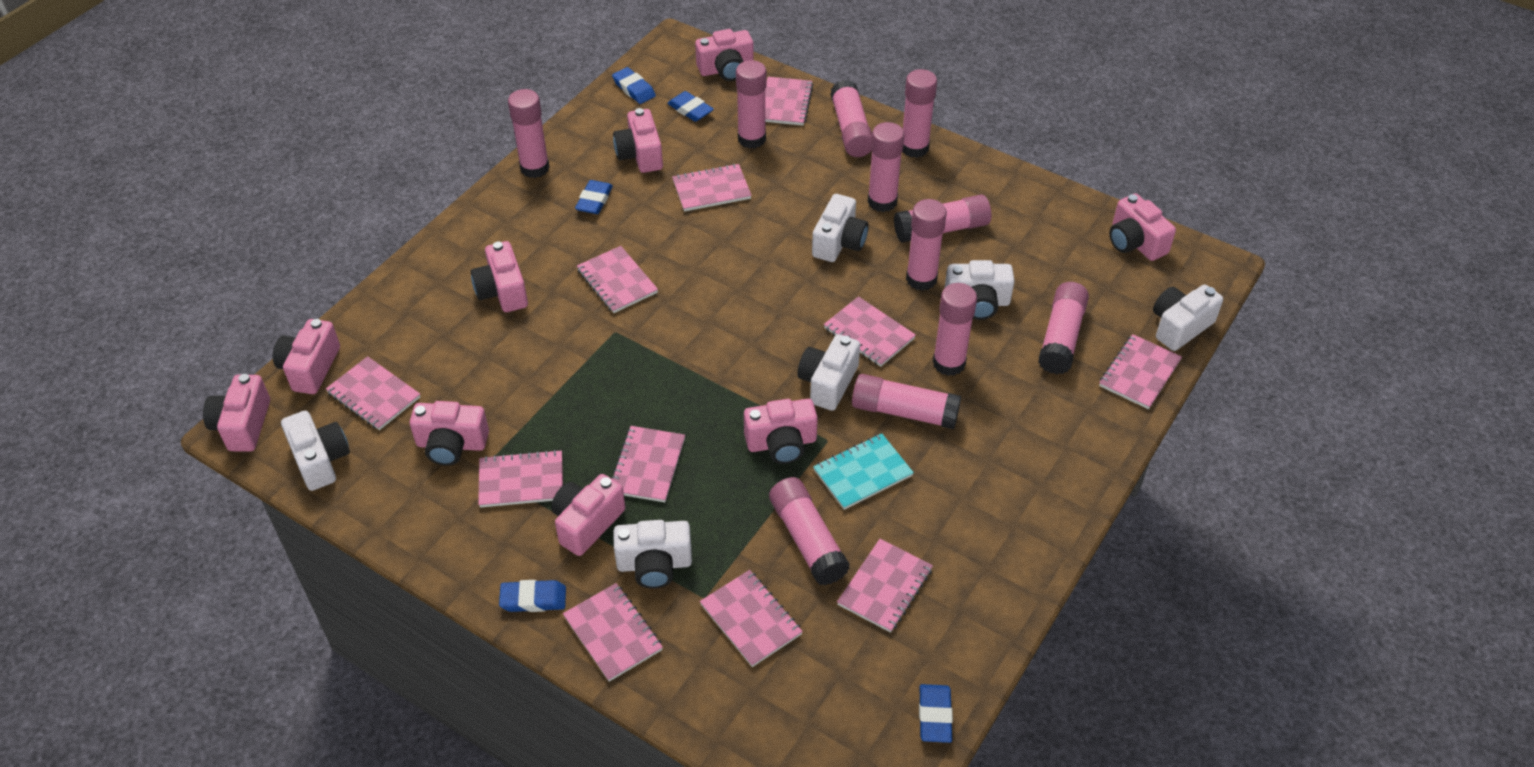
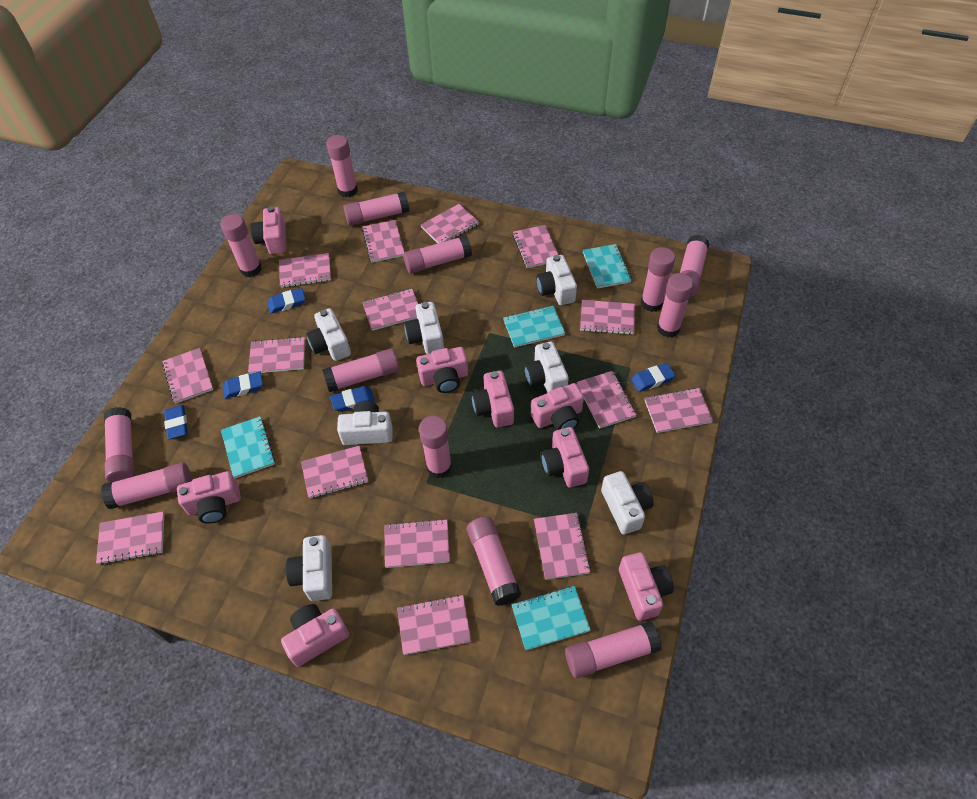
pink camera: [203,374,270,452] [273,319,340,394] [410,401,489,466] [471,241,528,312] [551,474,625,556] [613,108,663,173] [695,29,754,81] [744,399,818,464] [1109,193,1176,261] = 9 -> [177,471,241,524] [250,206,286,254] [281,604,349,667] [416,347,468,393] [472,370,514,427] [531,383,584,430] [541,427,589,488] [619,552,673,621] = 8
pink glue stick: [508,89,550,178] [736,60,767,149] [769,477,850,586] [830,80,872,157] [852,374,961,429] [868,122,904,212] [894,194,991,243] [902,69,937,158] [906,199,947,291] [933,283,977,376] [1038,282,1089,375] = 11 -> [101,463,192,509] [104,407,135,482] [220,214,262,277] [322,348,399,392] [326,135,358,197] [343,191,409,226] [403,235,472,274] [419,416,452,478] [467,516,521,606] [565,621,662,678] [641,247,675,312] [657,273,694,337] [680,235,709,297] = 13
pink notebook: [326,356,420,430] [478,450,563,508] [563,583,663,682] [577,246,658,313] [611,426,685,502] [672,164,752,212] [700,570,803,667] [765,77,813,126] [824,296,916,367] [837,539,933,633] [1099,334,1182,409] = 11 -> [96,512,164,565] [162,348,213,404] [248,336,305,374] [279,253,331,288] [301,446,368,499] [362,220,404,263] [362,289,418,331] [384,519,450,568] [397,595,471,655] [421,204,479,243] [513,225,558,268] [534,513,591,580] [577,371,637,429] [580,300,635,335] [645,388,713,433] = 15
turquoise notebook: [813,433,914,510] = 1 -> [221,416,275,478] [503,306,565,348] [511,586,591,650] [583,244,632,289] = 4
white camera: [281,411,350,491] [613,520,692,589] [797,334,860,411] [812,194,869,262] [945,260,1015,320] [1153,284,1223,351] = 6 -> [286,535,332,601] [306,308,351,361] [337,401,393,445] [404,302,444,354] [524,341,569,392] [536,255,577,305] [601,471,653,535] = 7

